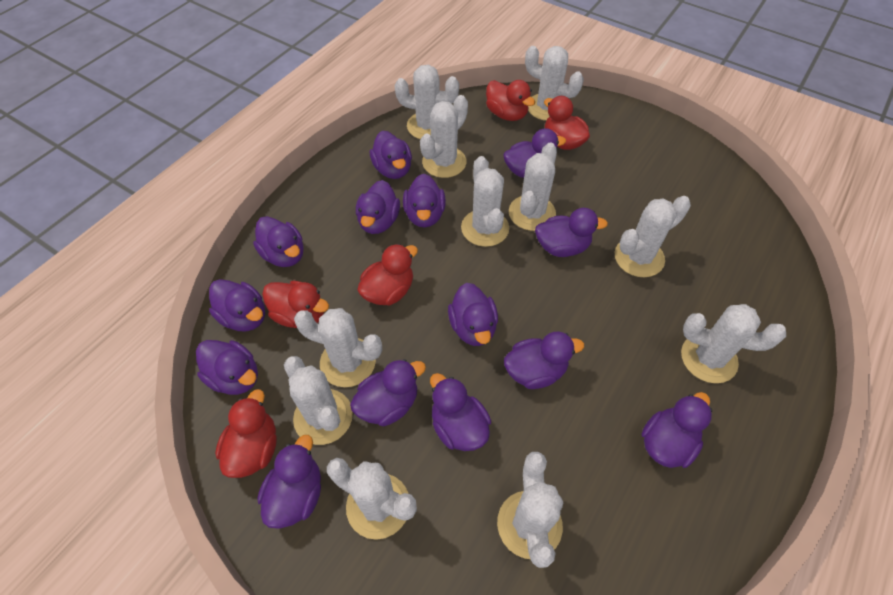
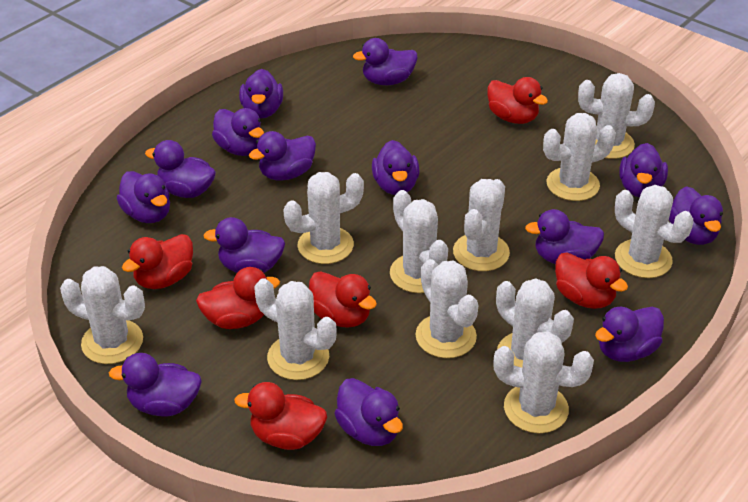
red duck: [215,389,277,478] [262,281,329,328] [357,244,418,306] [486,80,535,121] [544,96,590,150] = 5 -> [122,234,193,289] [196,267,280,329] [234,382,327,450] [309,271,377,328] [488,77,548,124] [555,253,628,309] = 6

